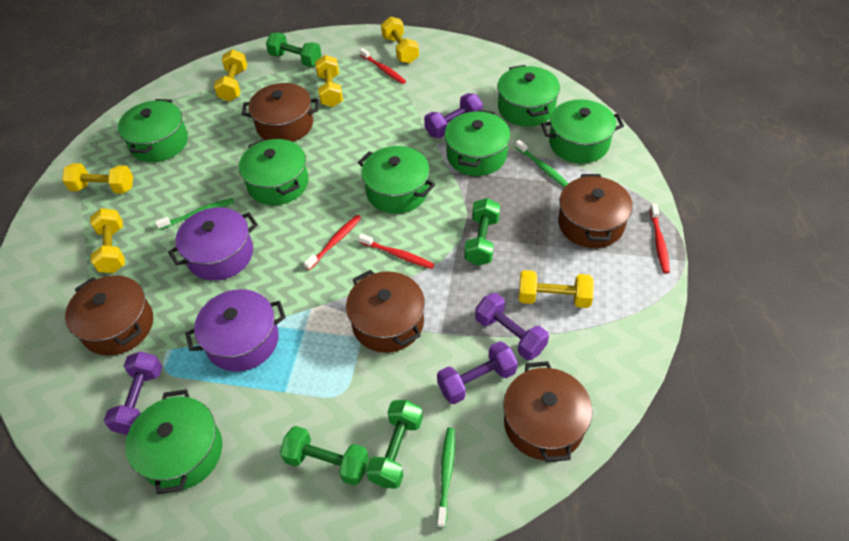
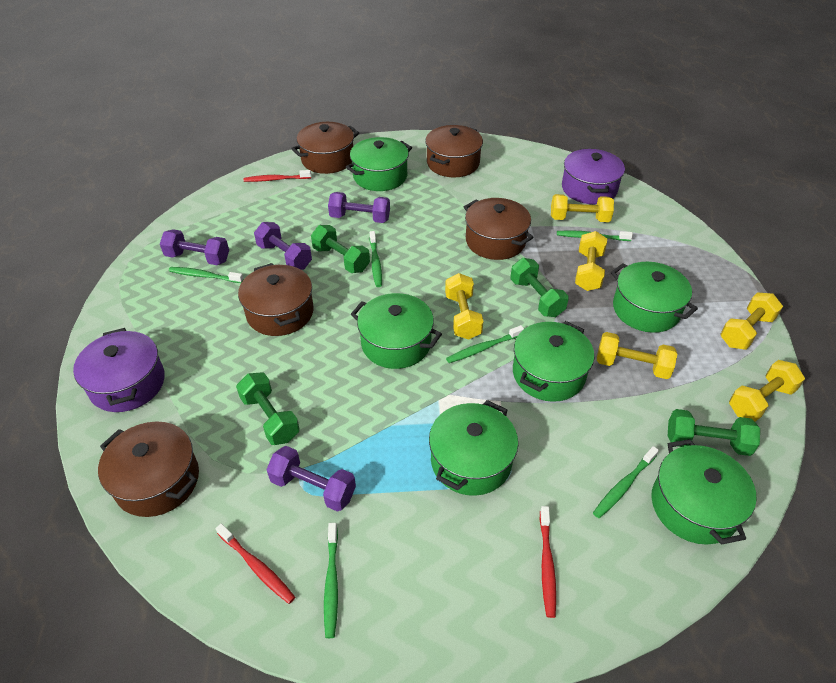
green pot: [118,99,188,162] [126,389,222,494] [239,139,309,205] [358,146,435,214] [445,110,511,176] [497,65,560,126] [541,99,624,163] = 7 -> [346,137,412,191] [351,293,442,369] [429,400,518,496] [513,321,594,402] [611,262,698,333] [651,439,756,545] = 6
green toothbrush: [155,198,234,230] [437,427,455,528] [516,140,569,188] = 3 -> [169,267,243,283] [324,523,338,638] [370,231,382,287] [446,325,524,363] [557,230,633,241] [593,446,659,518] = 6
red toothbrush: [304,215,361,270] [358,234,435,269] [360,48,406,84] [650,204,670,273] = 4 -> [216,524,295,604] [244,170,311,182] [540,506,556,618] = 3

